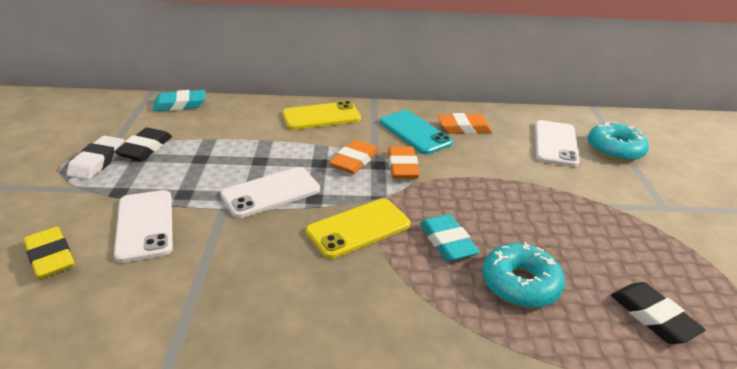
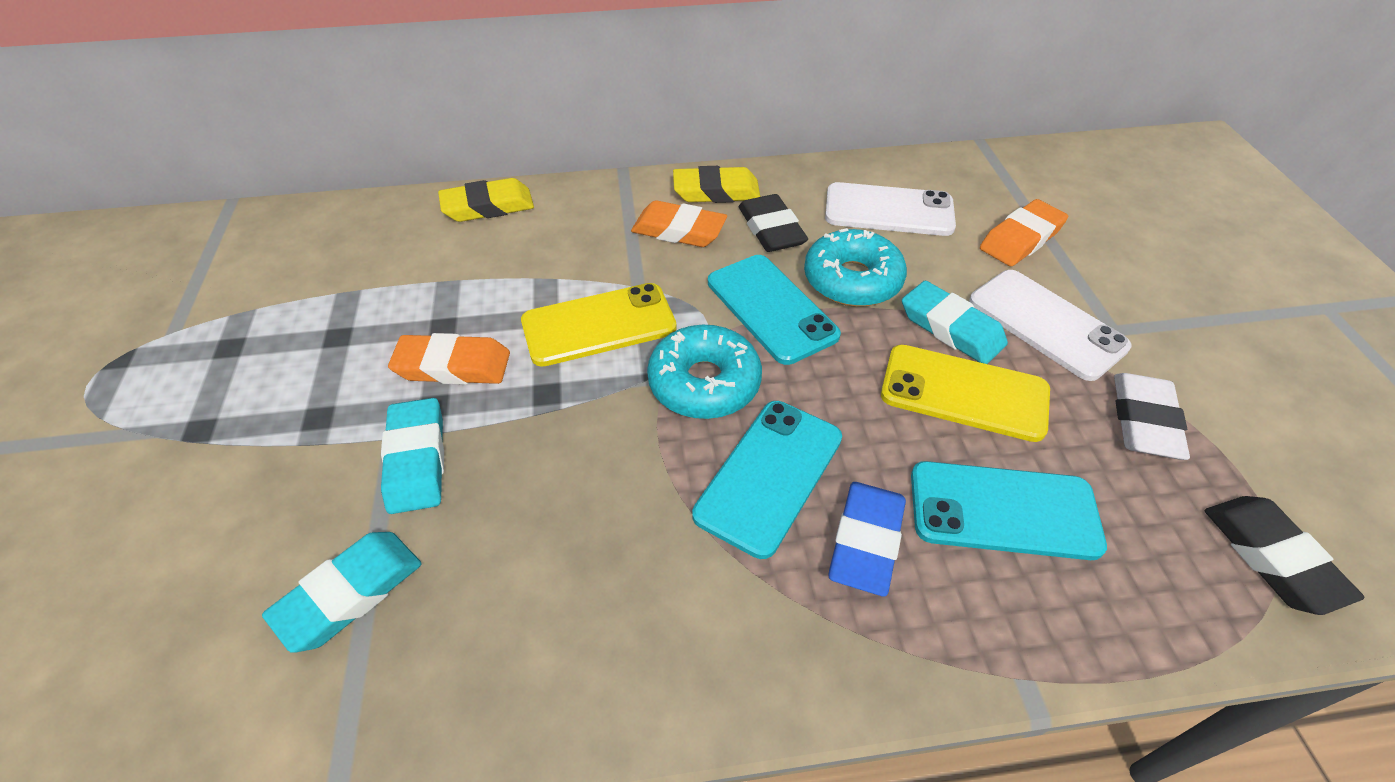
blue eraser: none = 0 -> [828,482,906,597] = 1
turquoise eraser: [153,90,205,111] [420,214,480,261] = 2 -> [262,532,422,653] [381,398,444,514] [902,281,1008,364] = 3
turquoise phone: [379,110,453,154] = 1 -> [692,401,842,559] [708,255,841,365] [911,461,1107,560] = 3
white phone: [114,190,173,263] [221,167,320,218] [535,120,580,167] = 3 -> [825,182,956,236] [969,270,1132,381] = 2
yellow eraser: [23,227,75,279] = 1 -> [438,178,534,222] [673,166,760,203] = 2

